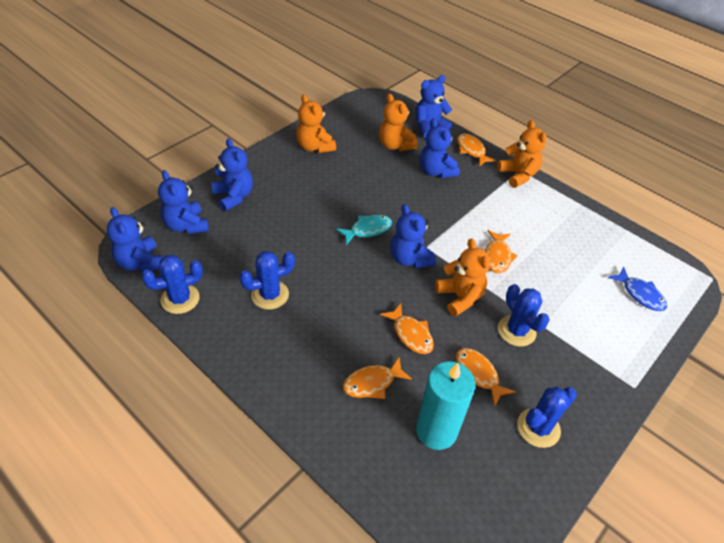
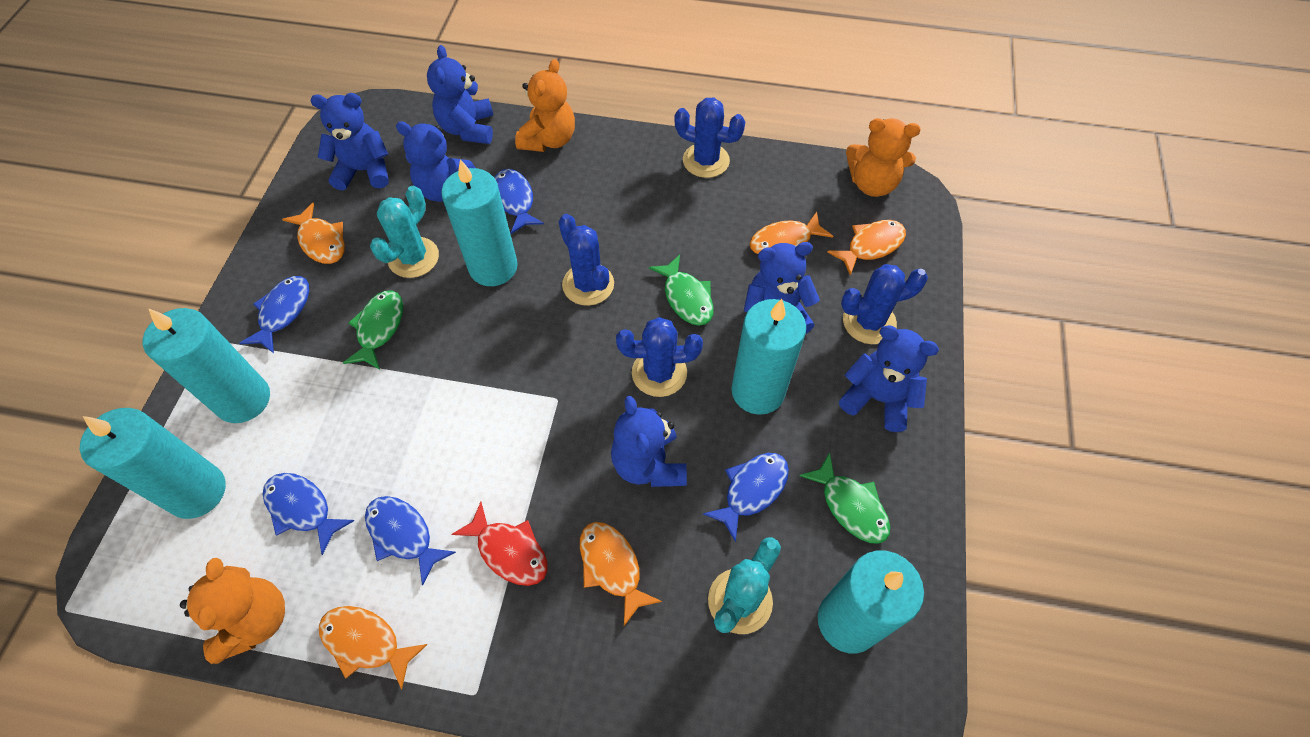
blue fish: [608,266,667,311] = 1 -> [240,276,309,353] [263,473,354,555] [365,496,456,585] [495,169,544,234] [703,453,789,542] = 5
green fish: none = 0 -> [343,290,403,370] [649,255,714,326] [799,452,890,544] = 3
orange teddy bear: [296,94,336,153] [379,94,418,151] [435,238,490,317] [497,120,547,188] = 4 -> [180,558,285,664] [515,59,575,152] [846,118,921,197] = 3
red fish: none = 0 -> [452,502,548,586] = 1
turquoise cactus: none = 0 -> [370,186,439,278] [708,538,781,634] = 2
turquoise candle: [416,361,476,450] = 1 -> [80,408,226,519] [143,308,270,423] [441,159,518,286] [731,299,806,415] [818,551,924,653] = 5
turquoise fish: [336,215,392,245] = 1 -> none = 0

